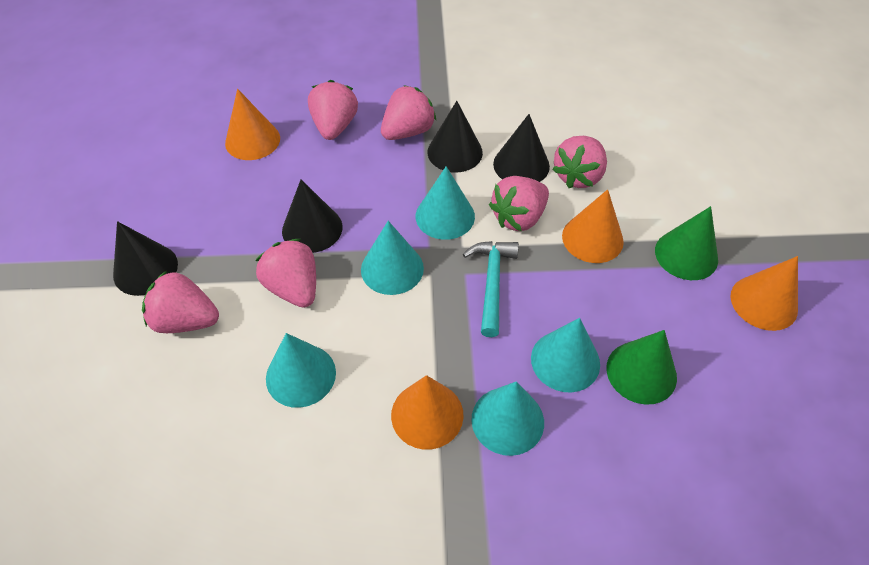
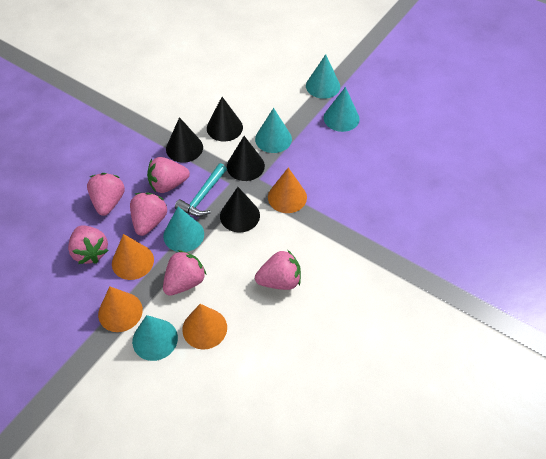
green cone: [606,330,677,405] [655,206,718,280] = 2 -> none = 0

